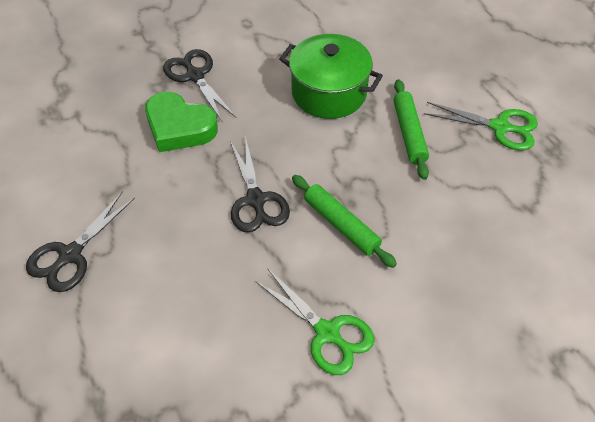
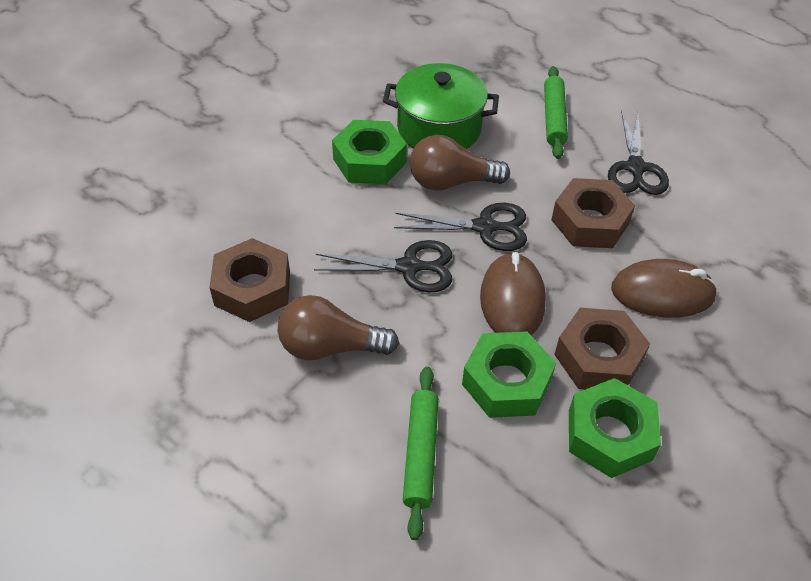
brown light bulb: none = 0 -> [278,295,399,360] [410,135,510,191] = 2
brown mouse: none = 0 -> [480,252,546,336] [611,259,718,318] = 2
brown nut: none = 0 -> [209,238,290,322] [551,178,635,248] [554,308,650,389] = 3
green heart: [145,92,218,152] = 1 -> none = 0
green nut: none = 0 -> [332,120,407,184] [462,331,556,418] [569,378,661,478] = 3
green scissors: [255,268,374,375] [424,102,538,151] = 2 -> none = 0

